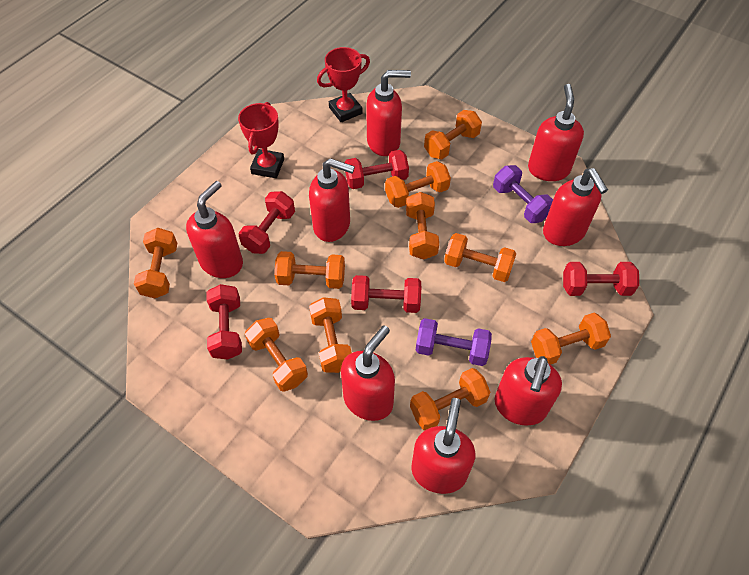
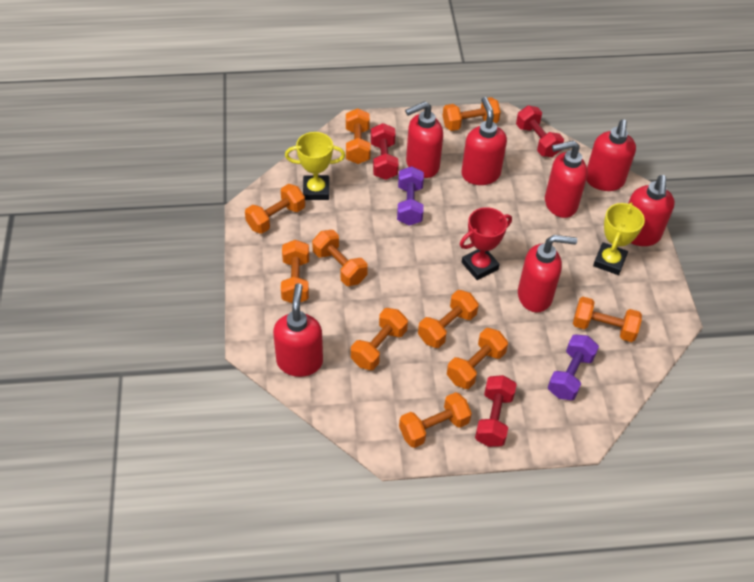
red dumbbell: [207,284,242,360] [239,191,295,254] [345,150,409,189] [351,275,421,313] [563,262,639,296] = 5 -> [371,123,399,180] [475,375,517,447] [516,106,564,157] = 3
red soap dispenser: [186,181,243,278] [309,158,355,242] [341,325,395,421] [366,70,411,156] [411,398,475,494] [494,356,562,426] [528,84,584,181] [543,168,608,246] = 8 -> [273,283,323,377] [405,101,443,178] [461,97,507,185] [518,235,577,313] [545,141,588,218] [586,119,636,191] [628,175,675,246] = 7
red trophy: [238,102,284,178] [317,47,370,122] = 2 -> [460,207,512,280] = 1
yellow trophy: none = 0 -> [285,132,345,200] [593,203,645,275] = 2

